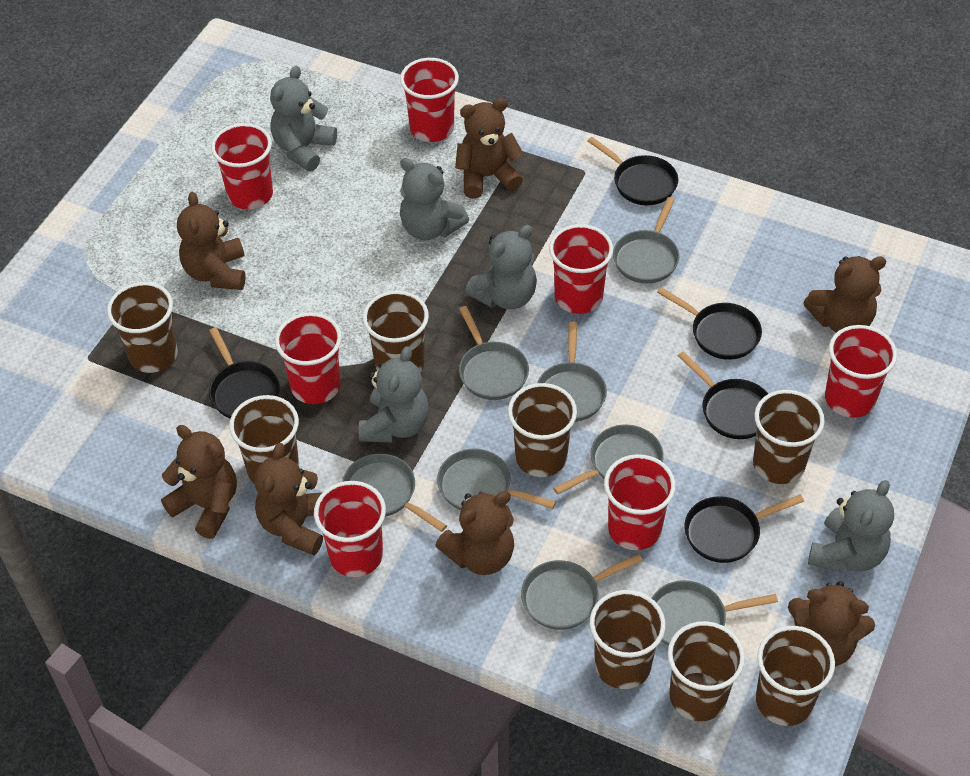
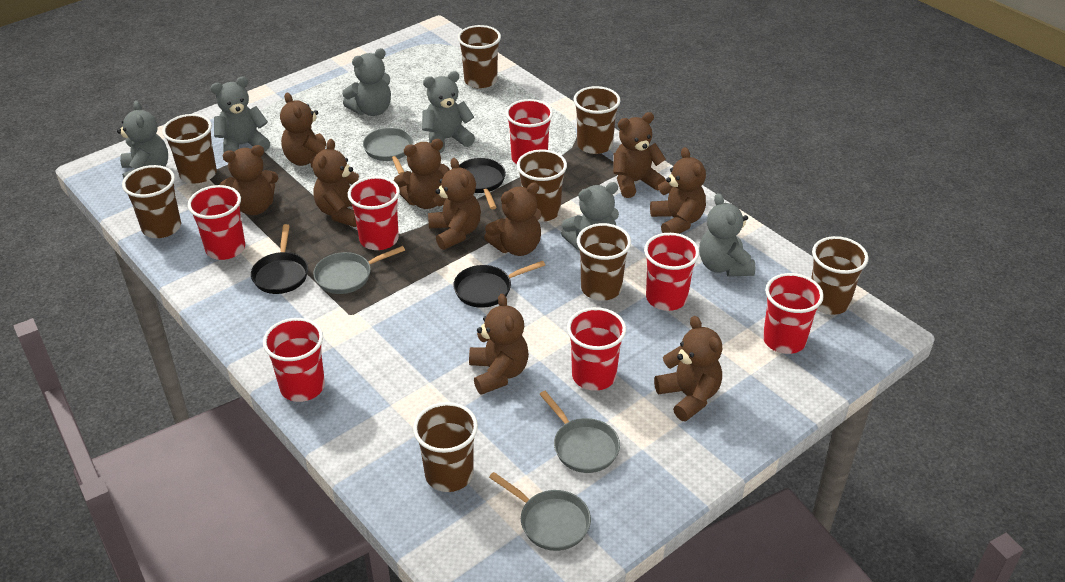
black pan: [209,327,280,419] [588,137,678,205] [657,287,762,360] [678,351,768,439] [685,494,804,563] = 5 -> [251,224,308,294] [453,261,545,308] [459,158,506,209] = 3
brown teddy bear: [161,425,237,539] [177,192,245,290] [254,443,323,555] [435,491,514,575] [455,98,523,199] [788,581,875,667] [803,256,886,333] = 7 -> [220,145,278,215] [280,93,326,168] [313,139,359,227] [394,139,450,209] [428,158,481,250] [469,294,529,395] [484,182,541,256] [613,112,666,198] [650,147,706,234] [654,316,722,421] = 10
grey pan: [342,453,447,532] [437,449,556,510] [459,306,529,400] [521,553,643,630] [537,322,607,422] [553,425,664,494] [613,197,679,284] [652,580,778,646] = 8 -> [313,246,405,294] [363,128,413,174] [489,472,591,551] [539,391,620,473] = 4
grey teddy bear: [270,66,337,172] [359,346,429,443] [400,158,469,240] [465,225,537,309] [808,480,894,573] = 5 -> [117,100,168,178] [210,76,270,154] [342,48,391,116] [422,71,475,153] [561,182,619,250] [699,193,755,277] = 6

